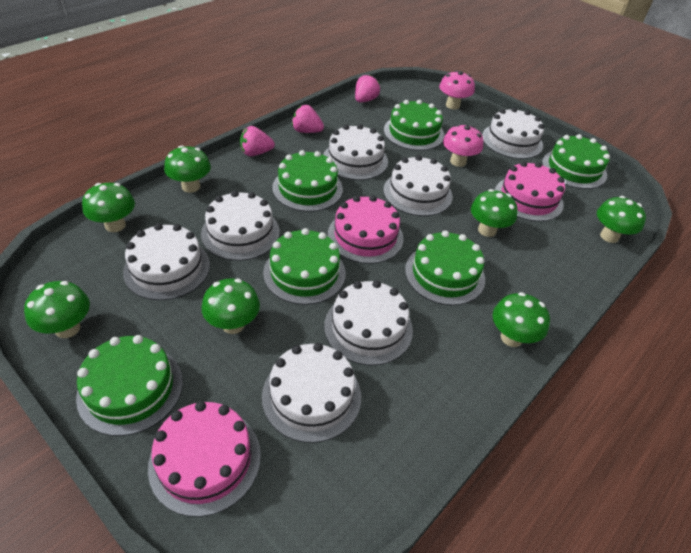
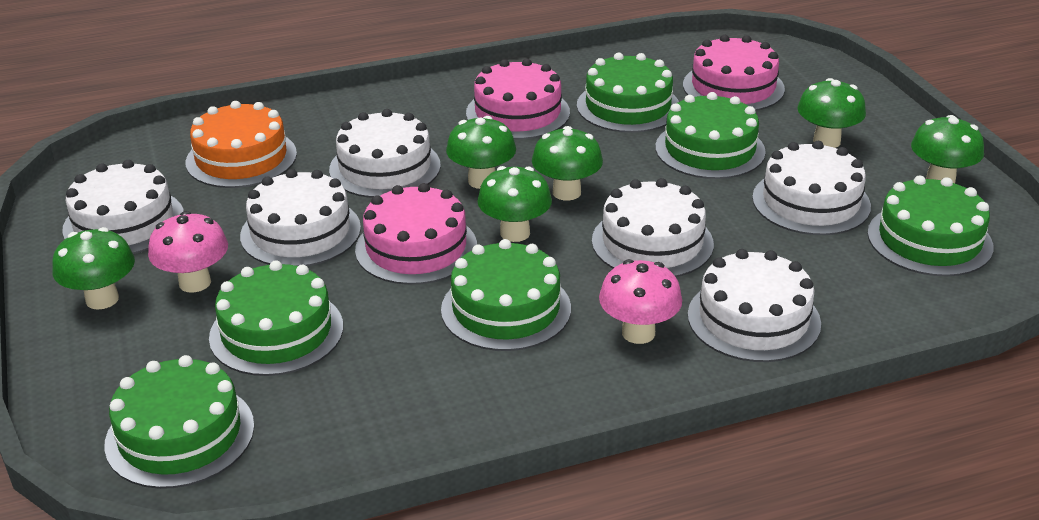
green mushroom: [24,281,90,338] [82,183,135,232] [164,145,211,193] [202,278,260,334] [471,189,518,237] [493,292,550,347] [597,196,646,243] = 7 -> [53,227,135,310] [446,116,516,189] [477,166,552,242] [532,126,603,201] [798,78,866,148] [911,115,984,183] = 6
orange cake: none = 0 -> [186,101,297,188] = 1
pink strawberry: [240,126,275,156] [292,105,324,133] [355,75,380,103] = 3 -> none = 0
white cake: [123,223,210,300] [201,191,280,261] [262,343,361,443] [323,124,388,180] [324,280,413,365] [383,155,452,216] [482,108,544,159] = 7 -> [62,160,184,254] [240,169,361,266] [329,109,441,198] [592,178,714,277] [688,249,821,362] [752,141,871,235] = 6

